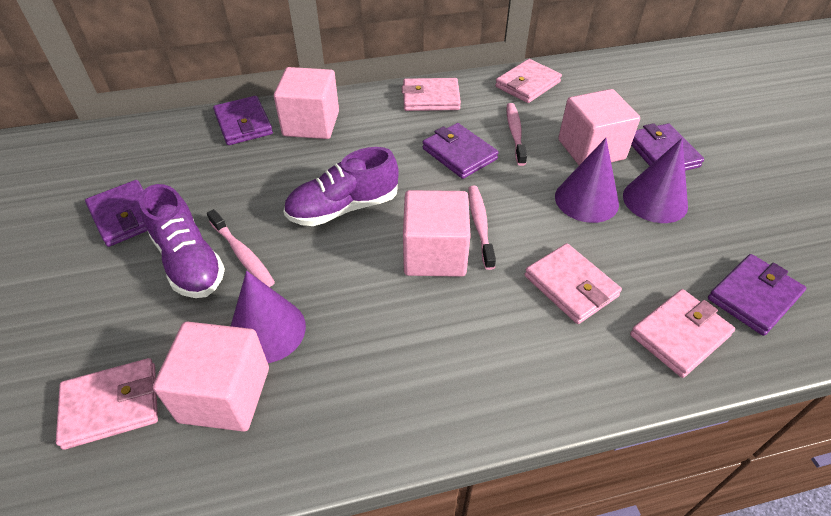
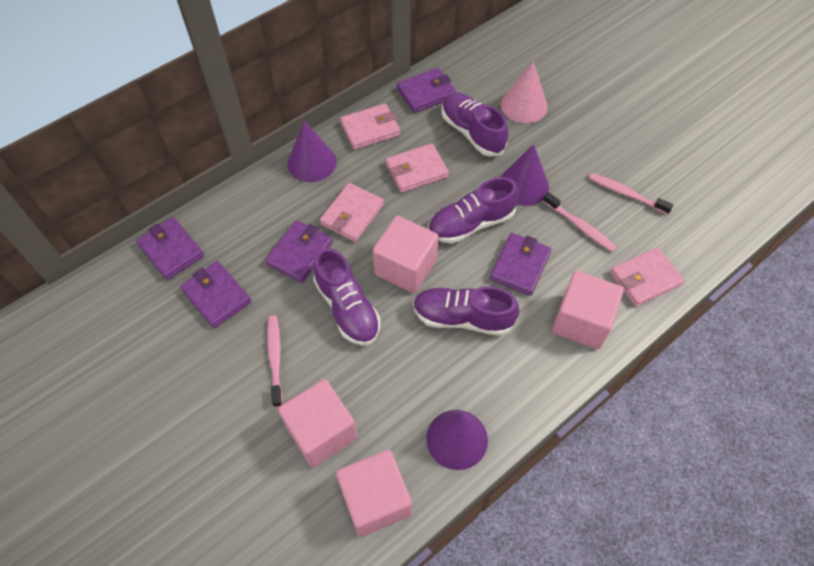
pink cone: none = 0 -> [501,62,548,123] = 1
pink wallet: [56,358,158,450] [402,78,461,111] [495,59,562,103] [525,243,622,324] [630,289,735,378] = 5 -> [320,183,384,242] [340,104,400,150] [386,143,449,193] [610,247,684,307] = 4
purple shoe: [139,184,225,298] [283,147,399,226] = 2 -> [313,248,381,346] [413,286,519,336] [428,177,519,244] [441,92,508,157] = 4

